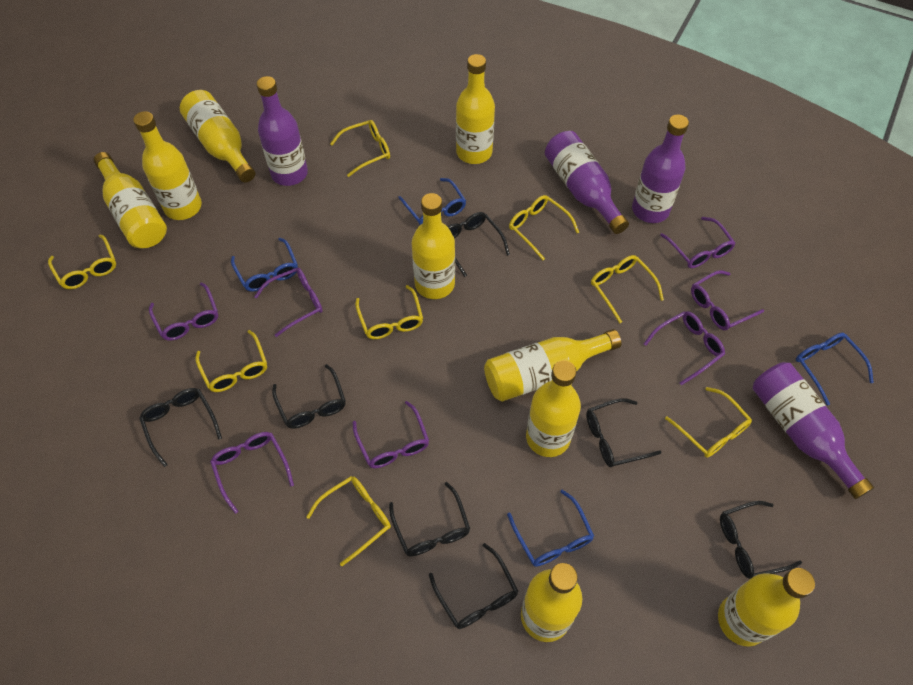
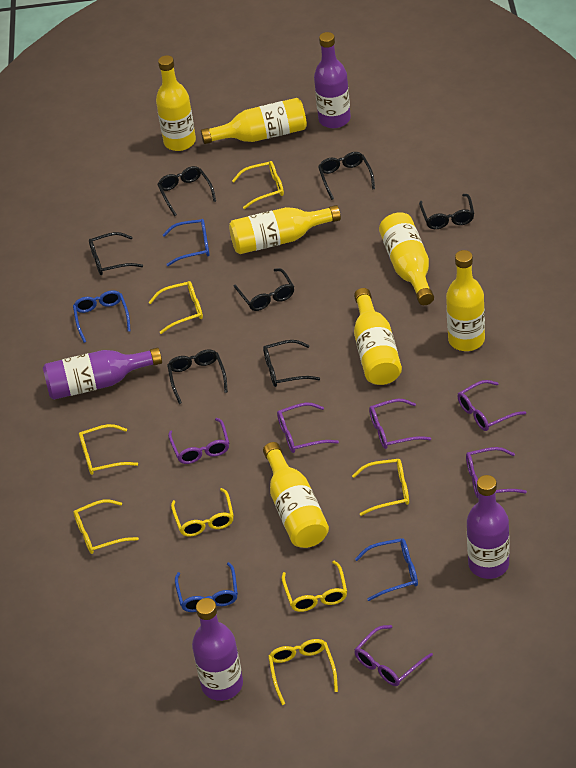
purple glasses: [149,282,218,341] [210,432,294,514] [254,268,323,337] [353,401,429,468] [644,311,725,385] [660,217,735,268] [691,270,764,330] = 7 -> [168,418,229,464] [277,403,339,453] [354,625,433,686] [369,399,431,449] [458,380,526,431] [466,447,527,498] = 6
yellow bottle: [94,152,167,248] [133,111,202,220] [180,90,255,182] [412,193,455,299] [456,54,495,164] [484,329,622,401] [521,563,582,642] [526,360,581,457] [718,568,815,646] = 9 -> [156,55,196,151] [201,98,307,144] [229,205,341,254] [263,442,329,548] [354,288,402,385] [379,212,434,305] [446,250,485,351] = 7

